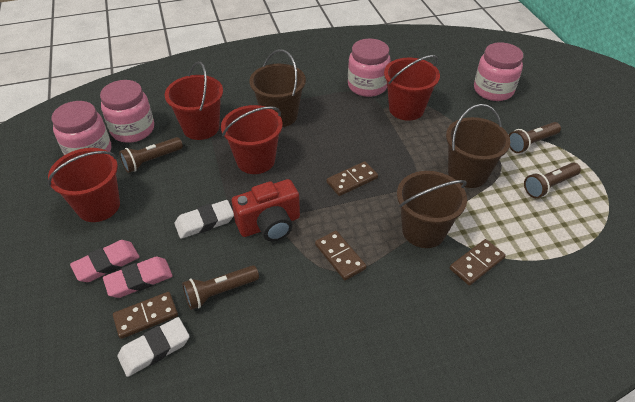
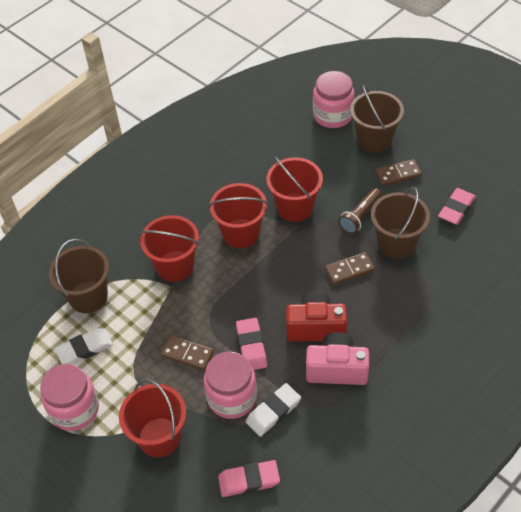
brown domino: [113,292,178,339] [315,231,366,280] [326,161,378,196] [450,239,506,286] = 4 -> [161,335,214,371] [324,252,375,285] [375,159,422,186] = 3
brown flashlight: [119,137,183,173] [182,265,259,310] [509,122,561,153] [524,163,581,198] = 4 -> [338,188,382,234] = 1
pink camera: none = 0 -> [306,332,369,385] = 1
pink eraser: [70,240,140,282] [103,257,173,298] = 2 -> [218,460,280,497] [236,318,267,370] [438,188,476,225] = 3
pink jar: [52,101,111,155] [100,80,154,143] [348,38,391,97] [474,42,523,101] = 4 -> [40,364,99,431] [204,352,257,419] [313,71,355,128] = 3

